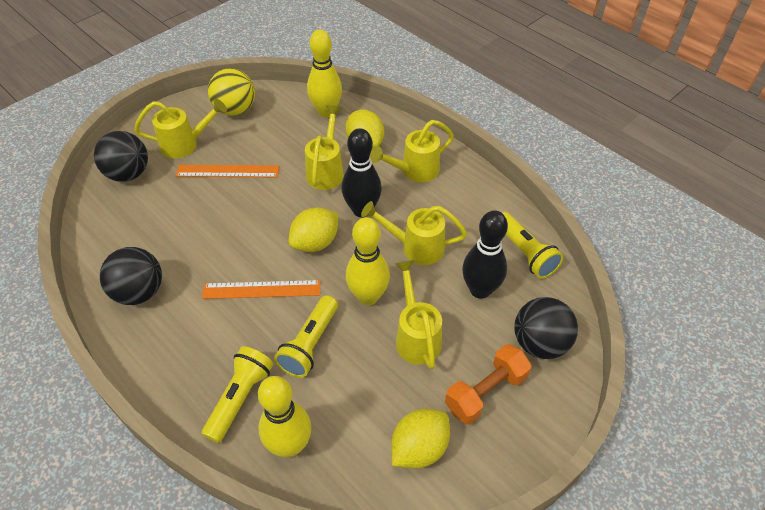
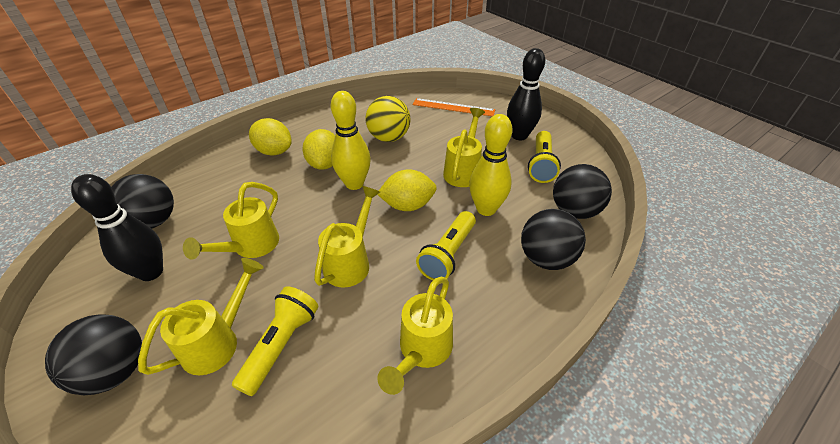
black ball: [94,131,148,182] [100,247,162,305] [514,297,578,359] = 3 -> [45,314,142,395] [111,174,174,229] [521,209,586,270] [553,164,612,219] = 4
orange dumbbell: [445,344,532,424] = 1 -> none = 0
orange ruler: [176,165,279,177] [202,280,320,299] = 2 -> [413,98,495,116] = 1
yellow bowling pin: [258,376,311,457] [307,30,342,117] [346,217,390,305] = 3 -> [331,91,371,190] [469,114,512,216] = 2

